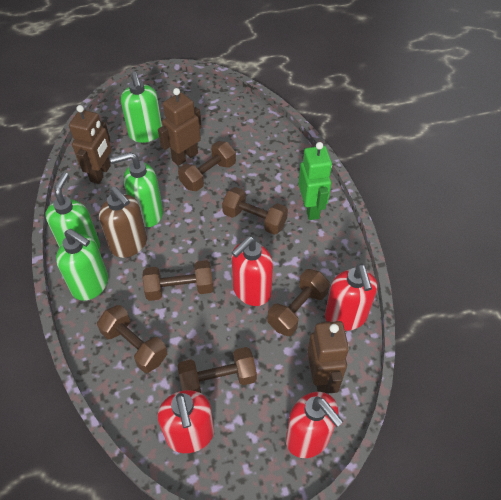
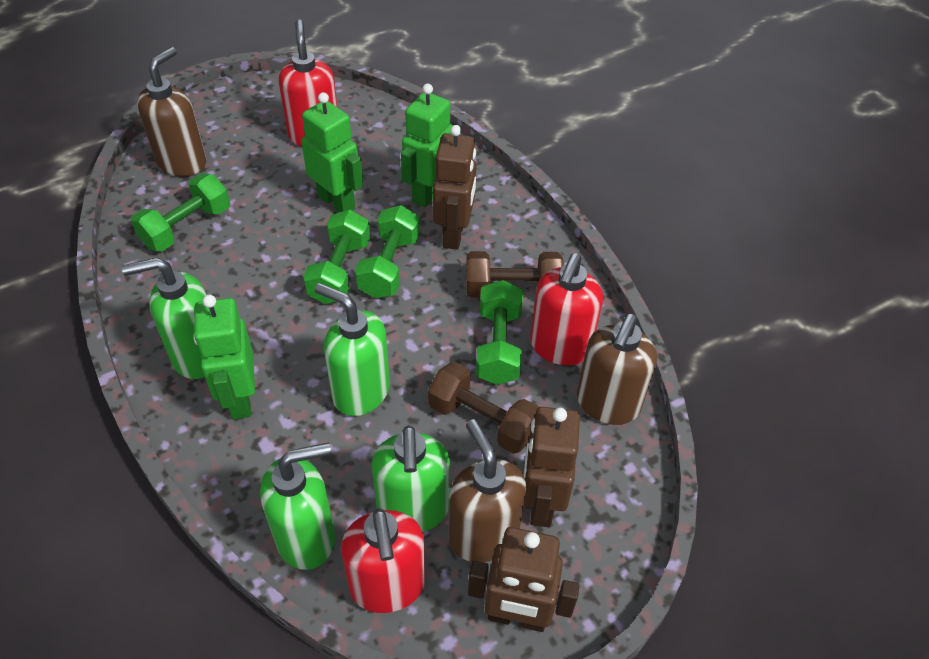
brown dumbbell: [97,305,167,373] [142,260,213,301] [177,347,257,393] [178,141,236,191] [222,187,288,235] [267,269,330,336] = 6 -> [428,362,539,454] [466,251,564,298] = 2
brown soap dispenser: [99,186,147,258] = 1 -> [137,47,206,177] [449,419,526,562] [577,314,657,425] = 3
green dumbbell: none = 0 -> [131,174,230,251] [303,210,370,304] [355,205,420,298] [476,280,523,385] = 4
green robot: [298,142,332,220] = 1 -> [193,295,255,419] [301,92,364,212] [401,83,453,207] = 3
red soap dispenser: [158,390,214,453] [231,236,273,306] [286,392,343,458] [325,264,377,331] = 4 -> [279,19,337,147] [341,508,425,613] [530,253,603,365] = 3

